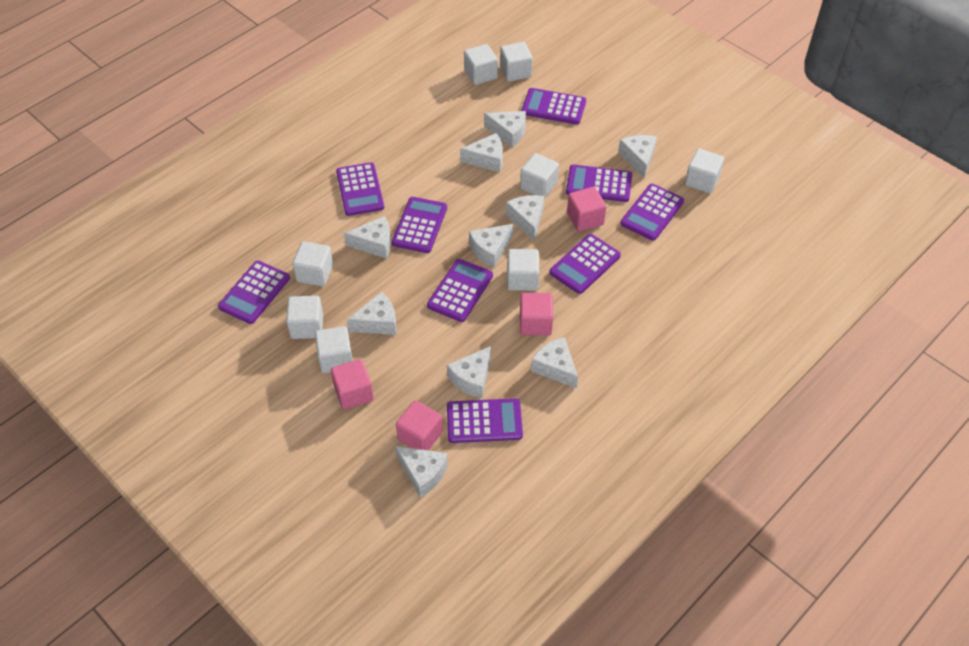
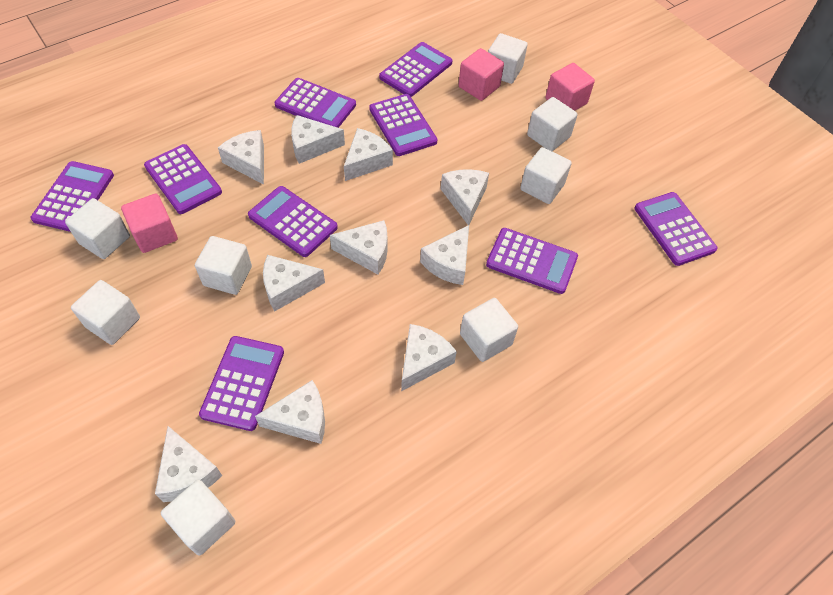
pink cube: [331,359,374,410] [396,400,443,450] [520,293,553,336] [567,187,606,232] = 4 -> [121,193,178,253] [459,48,504,101] [545,63,595,111] = 3

